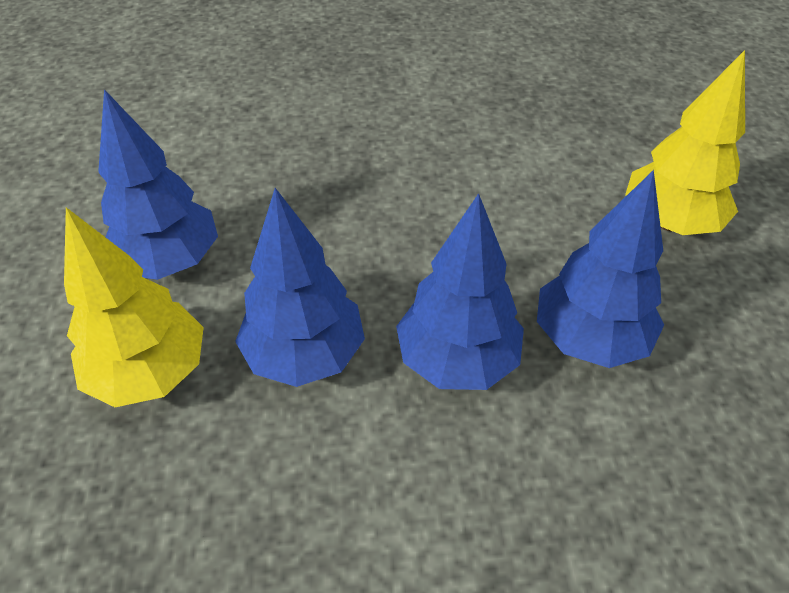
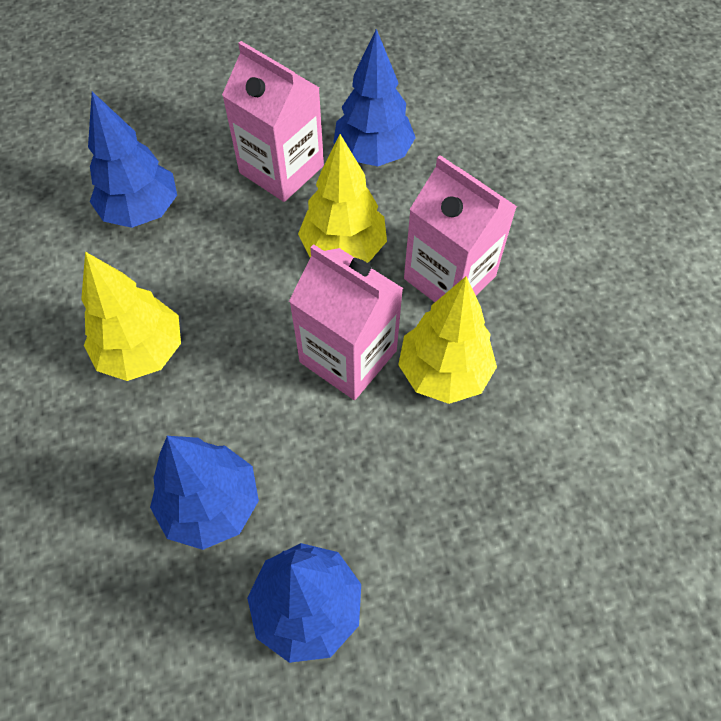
pink carton: none = 0 -> [222,41,324,202] [289,244,403,400] [404,155,517,302] = 3
yellow tree: [64,207,204,407] [625,50,745,235] = 2 -> [81,252,181,381] [298,134,387,263] [398,276,497,404] = 3

